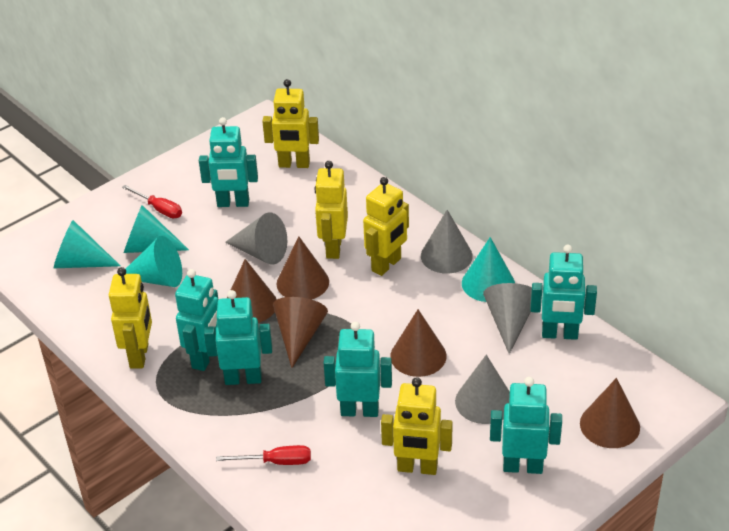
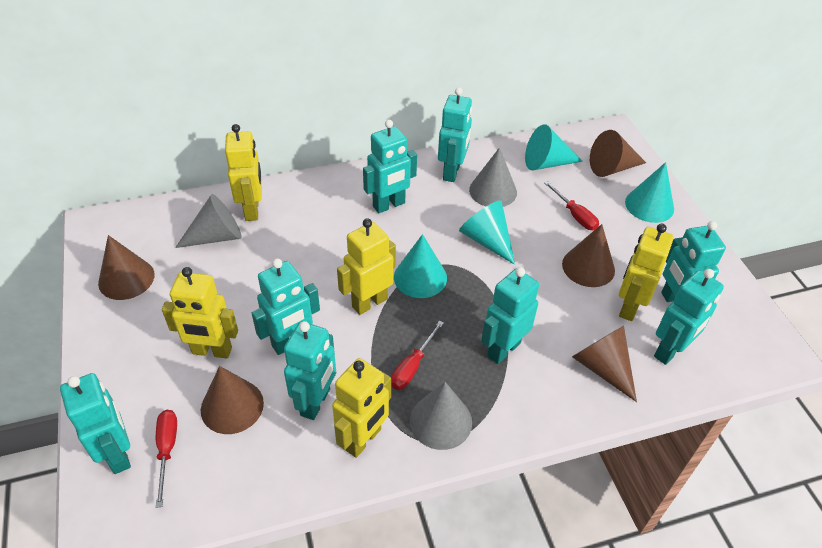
grey cone: [225,212,287,265] [421,210,473,274] [455,355,510,424] [483,283,532,354] = 4 -> [175,194,242,248] [410,382,472,450] [469,147,517,207] = 3
red screwdriver: [122,185,182,218] [216,445,311,465] = 2 -> [156,410,177,508] [391,320,444,390] [544,181,599,230] = 3
turquoise robot: [175,269,219,371] [199,117,258,207] [204,290,272,385] [324,322,392,417] [490,377,562,474] [530,245,597,340] = 6 -> [60,373,131,474] [252,258,320,355] [284,321,336,420] [363,120,417,213] [438,87,472,182] [481,267,539,364] [654,269,724,365] [661,221,726,302] = 8

